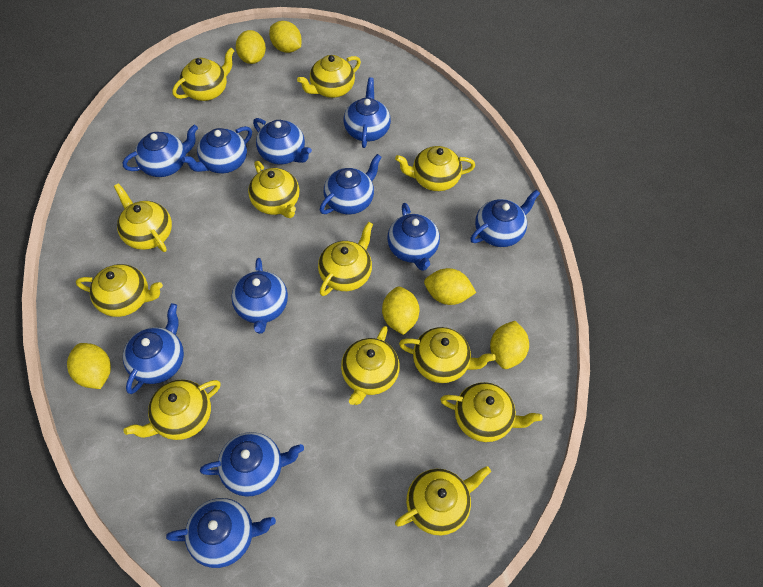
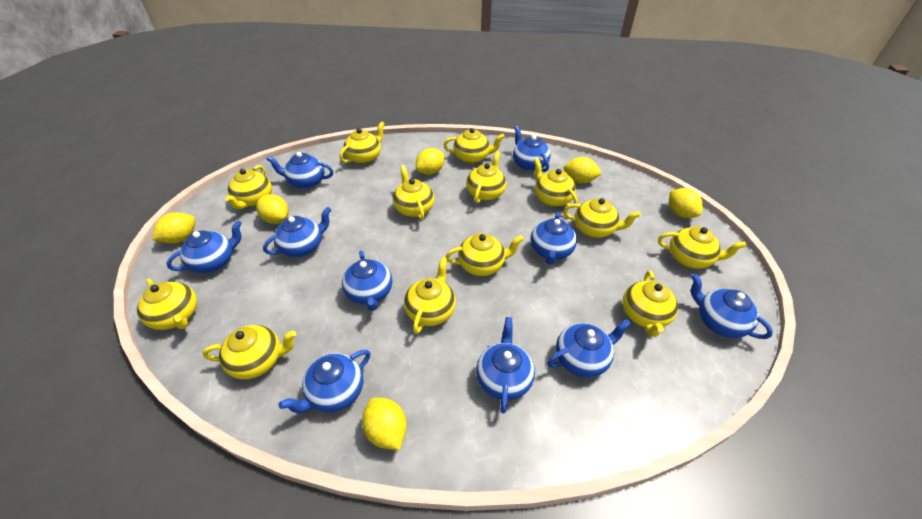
blue teapot: [123,125,198,177] [123,303,184,394] [166,498,276,568] [182,126,252,174] [200,432,304,497] [231,258,288,334] [253,118,312,165] [320,154,381,215] [344,77,391,148] [387,203,440,271] [470,190,540,247] = 11 -> [167,220,242,273] [263,207,331,257] [266,152,333,189] [279,350,370,413] [342,250,392,311] [476,317,535,414] [513,126,551,172] [531,212,577,265] [547,319,632,378] [691,274,773,339] = 10
yellow teapot: [76,264,163,317] [114,183,172,252] [124,380,221,440] [172,47,235,101] [248,161,300,218] [297,55,361,98] [318,222,373,296] [341,326,400,405] [395,146,475,191] [395,466,491,535] [399,327,496,383] [440,382,543,442] = 12 -> [137,279,197,330] [203,325,296,379] [225,165,272,209] [340,121,385,164] [393,165,434,220] [404,257,456,334] [444,128,505,164] [446,233,524,276] [466,151,506,203] [534,158,578,208] [564,198,641,238] [623,270,678,337] [658,226,746,269] = 13

